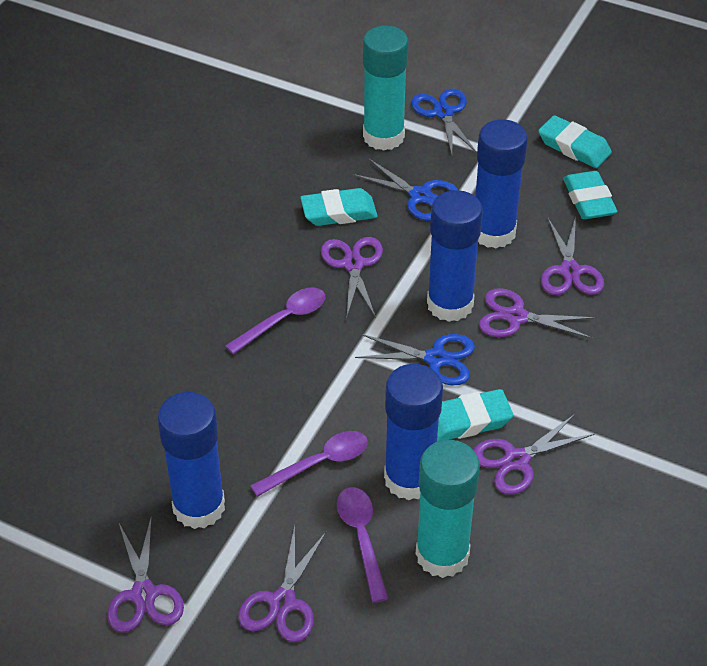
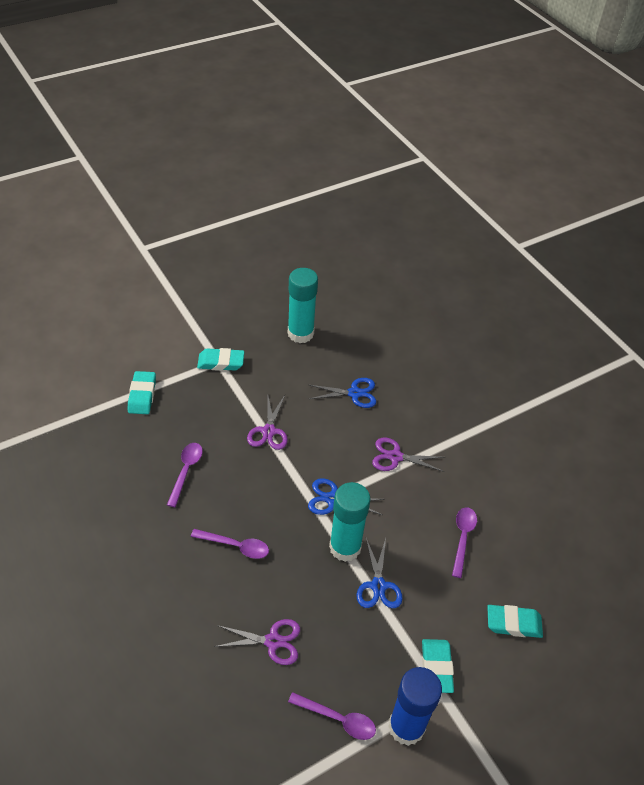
blue glue stick: [157,392,225,529] [384,364,443,500] [427,190,483,322] [475,119,528,248] = 4 -> [388,667,442,746] = 1
purple scissors: [107,516,184,633] [238,525,327,642] [321,237,383,319] [473,414,595,495] [479,288,596,339] [541,217,604,295] = 6 -> [214,619,300,665] [247,395,288,450] [372,437,444,472] = 3
purple spoon: [225,287,325,354] [250,431,368,497] [337,487,388,603] = 3 -> [167,443,203,507] [191,529,269,559] [288,692,376,740] [452,507,477,578] = 4

